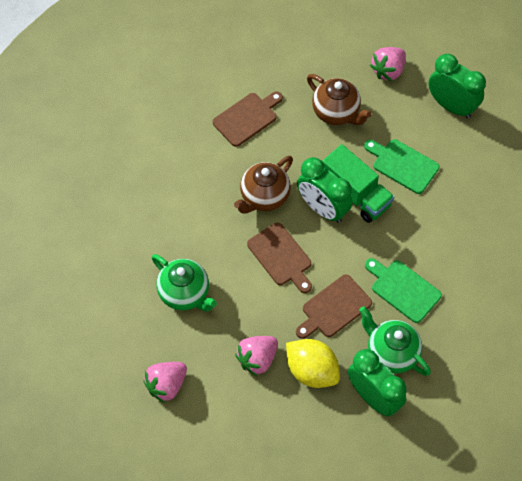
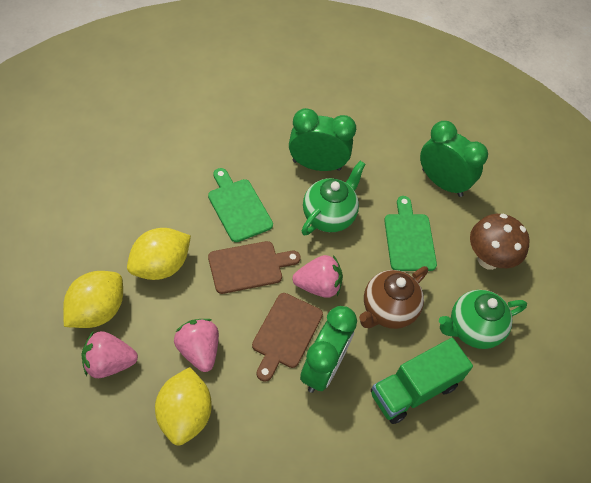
brown cutting board: [213,91,283,147] [247,223,312,293] [296,274,372,339] = 3 -> [208,241,301,294] [252,293,323,382] = 2
brown mushroom: none = 0 -> [470,214,530,270] = 1
brown teapot: [234,156,293,214] [307,74,372,125] = 2 -> [359,266,428,329] = 1
yellow lemon: [286,339,340,388] = 1 -> [63,271,123,328] [127,228,191,280] [155,367,212,446] = 3

